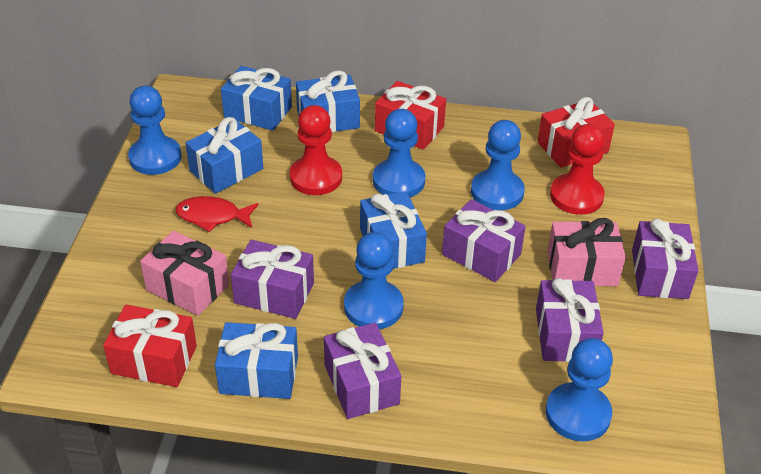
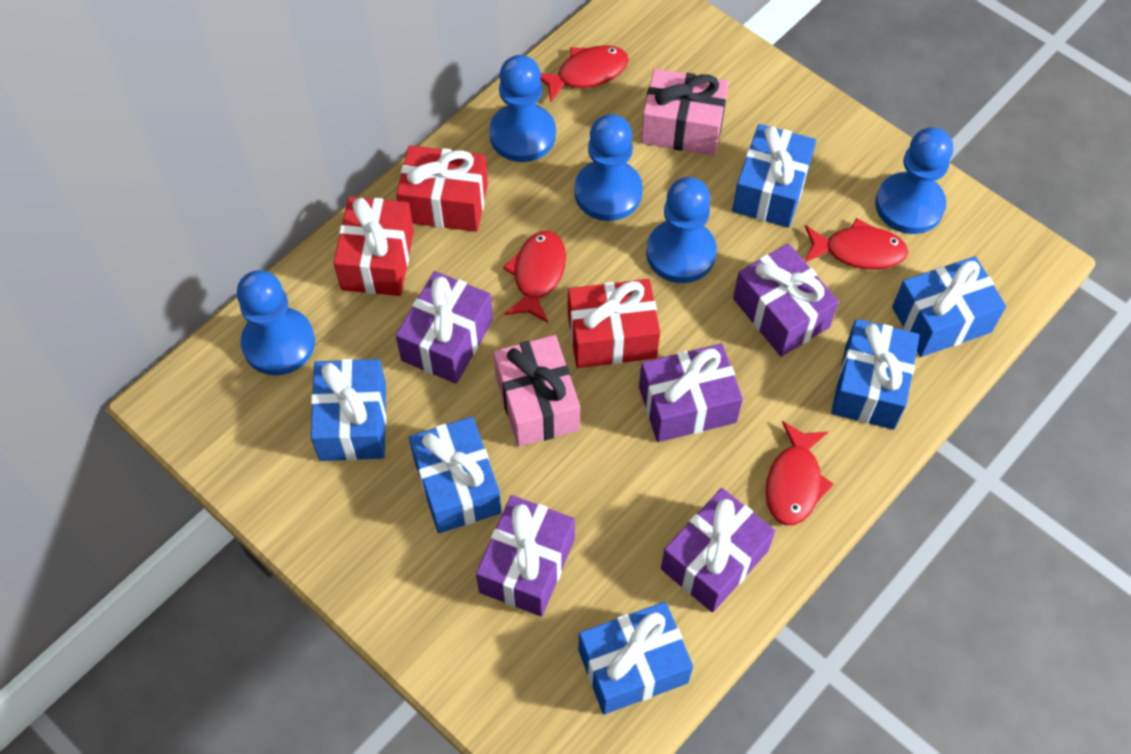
blue gift: [186,117,263,194] [215,322,298,399] [221,66,292,131] [296,70,360,132] [360,191,427,269] = 5 -> [311,359,386,461] [409,417,502,533] [578,602,693,714] [732,124,816,228] [831,319,920,430] [892,256,1006,357] = 6
red fish: [176,196,258,232] = 1 -> [503,231,566,323] [540,45,629,103] [766,421,834,525] [805,218,908,269] = 4
red pawn: [290,105,342,195] [550,124,605,215] = 2 -> none = 0

